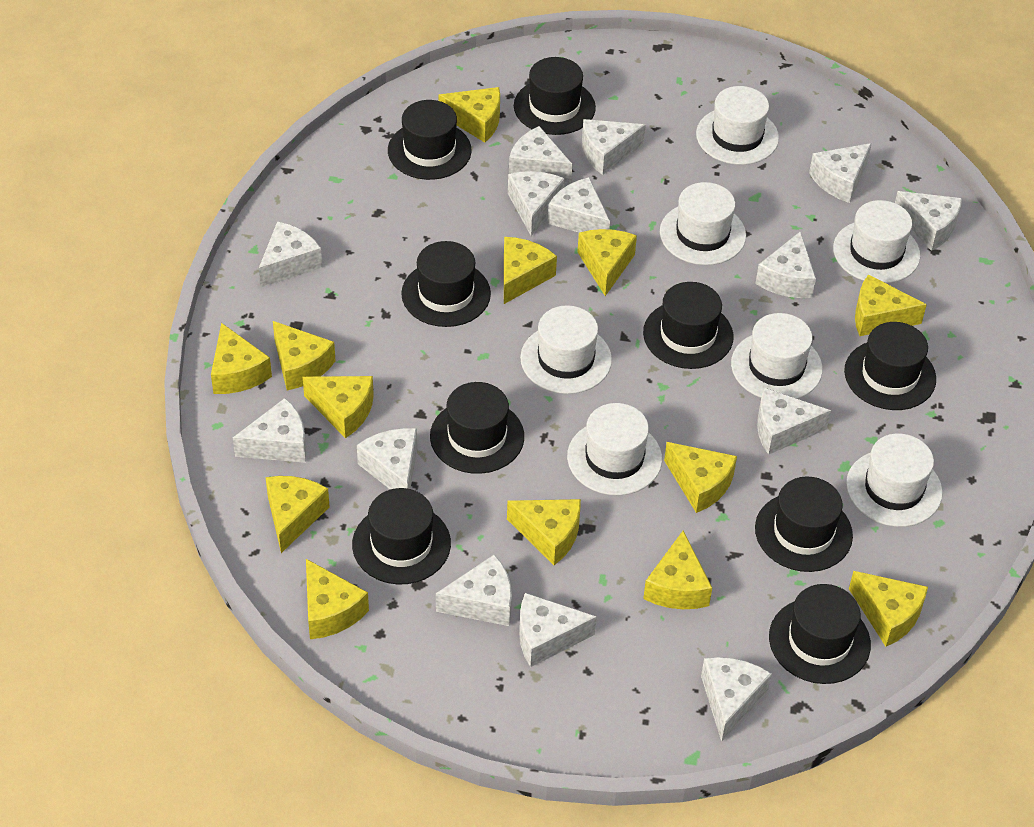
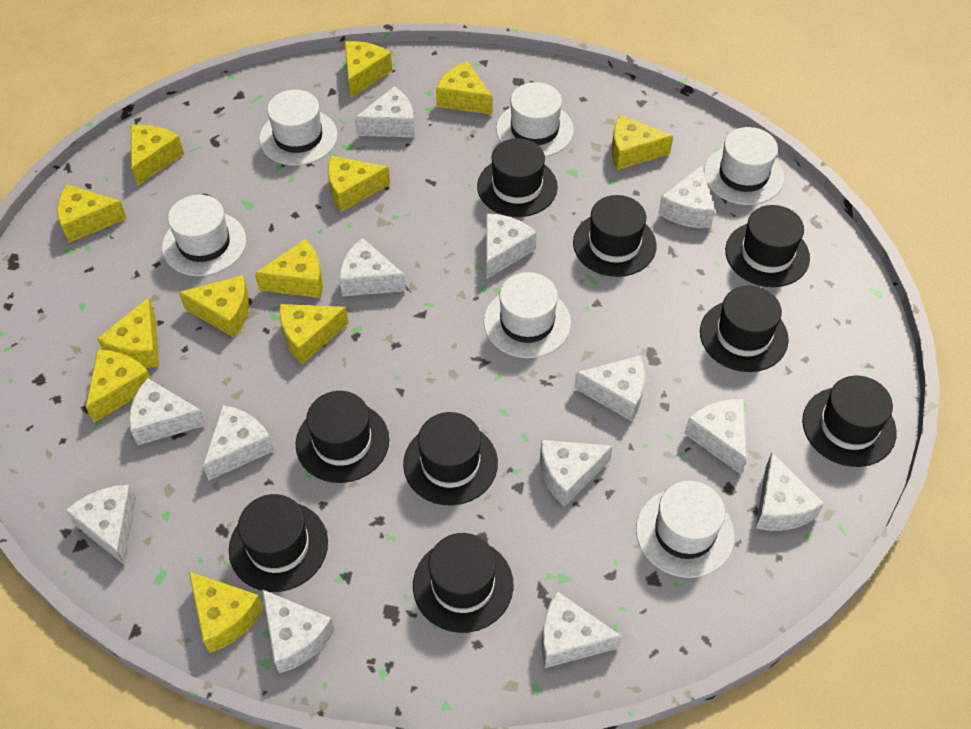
white cheese: [233,398,306,463] [259,222,322,287] [357,428,417,489] [436,554,512,626] [508,171,565,236] [509,126,572,184] [519,593,597,667] [548,177,610,233] [582,119,646,175] [701,657,772,742] [755,231,816,298] [757,388,831,455] [809,143,872,203] [895,191,962,251] = 14 -> [65,485,136,565] [129,378,206,445] [203,405,274,480] [262,589,335,673] [339,238,406,296] [355,86,415,138] [486,213,537,279] [540,440,613,507] [542,591,622,668] [574,356,645,421] [658,165,715,228] [684,399,747,474] [755,453,824,531] = 13
white hat: [520,305,612,394] [567,403,662,495] [660,182,746,265] [696,86,779,165] [731,313,823,399] [833,200,920,284] [846,434,942,527] = 7 -> [162,195,246,276] [259,90,338,166] [484,272,571,358] [496,82,574,157] [636,481,735,578] [704,127,784,205] = 6
yellow cheese: [211,323,272,394] [266,476,330,553] [273,321,335,390] [303,376,374,438] [306,559,369,639] [438,87,500,142] [504,237,557,304] [507,499,581,565] [578,229,637,296] [643,531,712,609] [664,442,737,513] [849,571,928,646] [855,274,927,336] = 13 -> [57,184,127,243] [86,350,151,422] [97,297,159,368] [131,125,184,186] [179,275,249,338] [189,572,263,653] [255,239,323,298] [279,304,349,364] [328,156,390,212] [345,41,392,98] [436,61,493,115] [612,115,673,170] = 12

